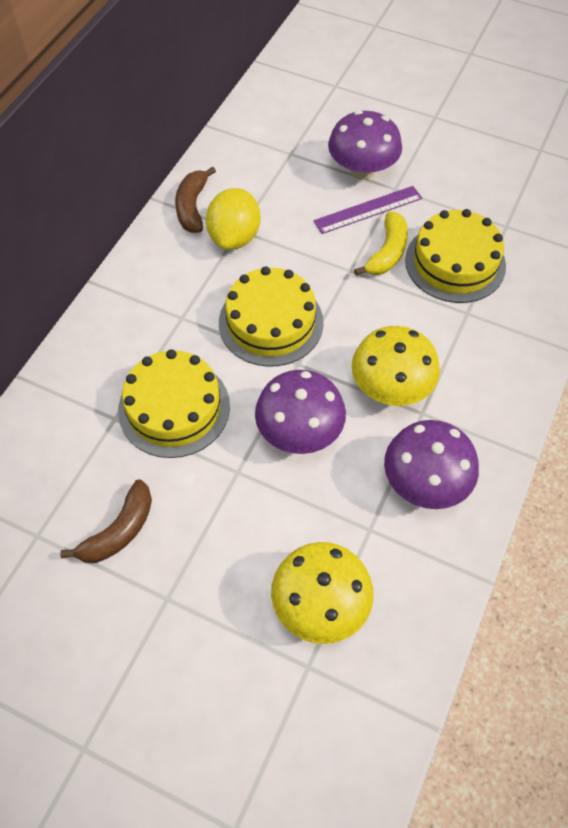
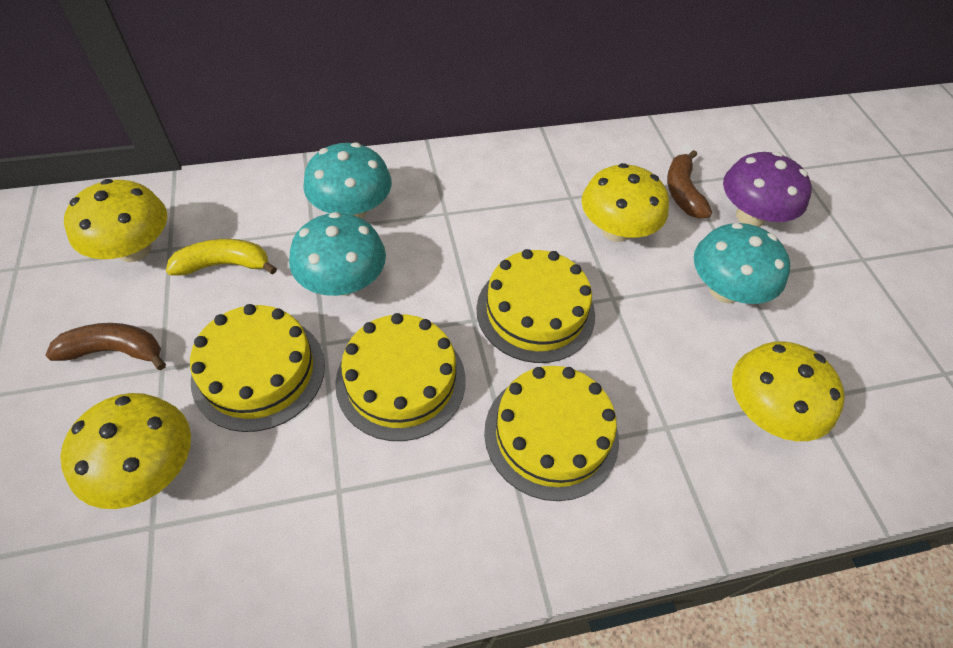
purple mushroom: [255,370,346,454] [328,110,402,180] [384,420,479,509] = 3 -> [723,152,812,227] = 1
purple ruler: [313,186,422,234] = 1 -> none = 0
turquoise mushroom: none = 0 -> [289,212,386,296] [303,143,392,218] [694,223,790,304] = 3
yellow cake: [118,349,230,458] [219,266,323,367] [405,209,506,303] = 3 -> [190,304,325,432] [335,313,466,441] [476,249,595,363] [484,366,619,501] = 4
yellow lemon: [206,188,260,250] = 1 -> none = 0
yellow mushroom: [271,542,374,644] [352,326,440,406] = 2 -> [60,393,191,509] [64,179,167,262] [582,163,669,242] [732,341,845,441] = 4

